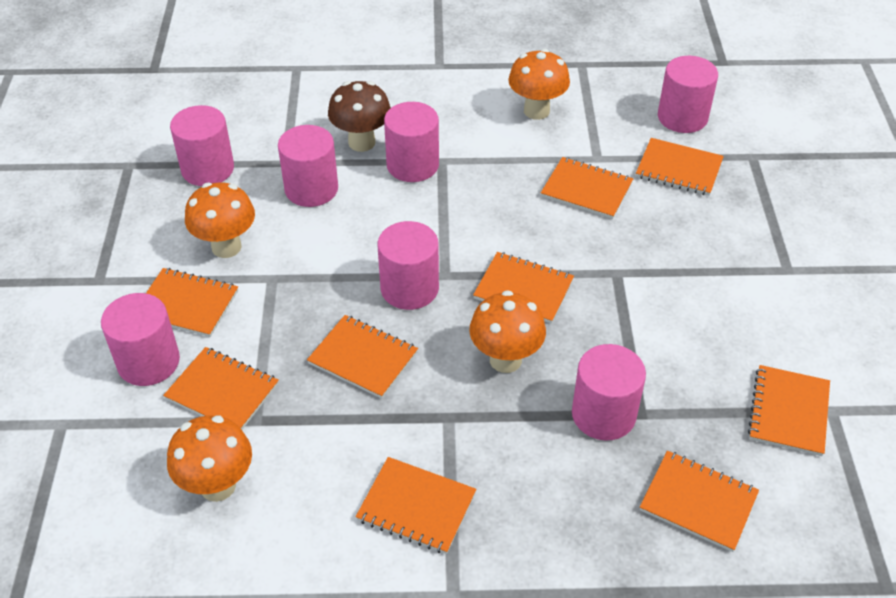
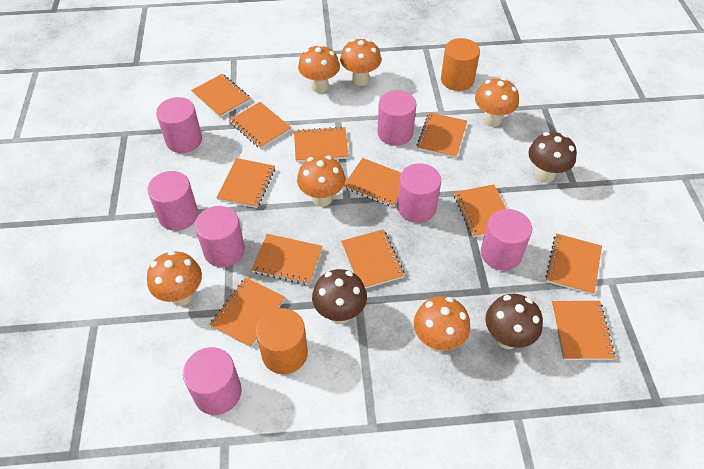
brown mushroom: [328,81,391,152] = 1 -> [312,269,367,324] [485,294,543,349] [528,132,577,183] = 3
orange cylinder: none = 0 -> [256,308,308,374] [441,38,480,91] = 2
orange mushroom: [167,415,252,502] [185,182,255,258] [469,290,546,373] [508,49,570,120] = 4 -> [147,251,202,306] [297,155,345,207] [298,44,340,93] [340,39,382,86] [414,296,470,352] [475,78,519,127] = 6
orange notebook: [146,268,238,337] [163,347,279,430] [307,315,418,399] [356,457,476,554] [473,252,574,324] [541,157,633,219] [636,138,724,196] [640,451,759,552] [748,365,830,456] = 9 -> [191,74,250,117] [209,277,285,348] [216,158,275,208] [229,102,291,149] [252,234,323,285] [294,127,349,162] [341,229,405,289] [344,158,401,207] [417,112,467,158] [454,184,506,238] [545,233,602,295] [551,301,615,360] = 12

